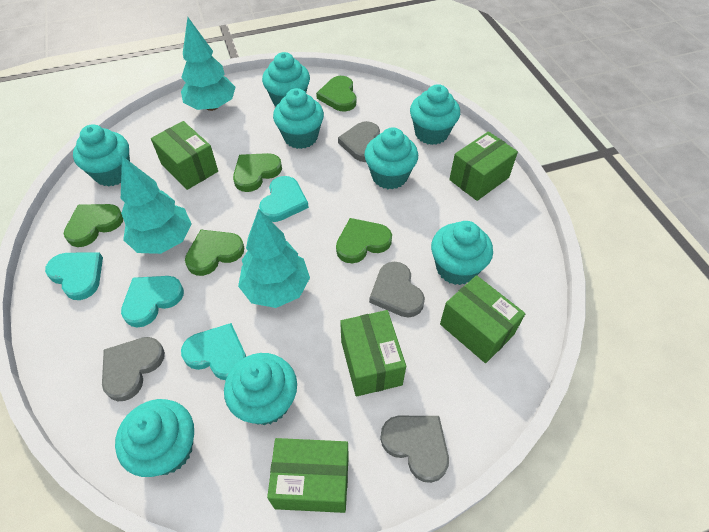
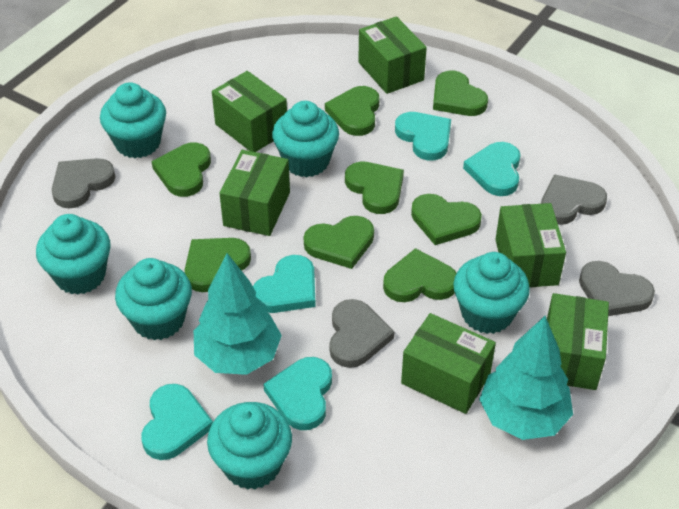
green box: [151,121,218,190] [267,438,349,513] [340,310,406,397] [440,275,526,363] [449,131,518,201] = 5 -> [212,71,287,152] [220,150,290,236] [358,16,427,94] [401,313,496,414] [495,203,566,288] [547,293,609,390] = 6
green heart: [64,204,123,247] [185,230,244,276] [233,153,282,192] [316,76,356,111] [336,218,392,263] = 5 -> [151,142,211,197] [184,238,251,292] [304,216,374,269] [325,86,380,136] [345,162,404,214] [383,248,457,302] [411,194,482,245] [433,70,488,116] = 8
turquoise cupcake: [73,124,130,187] [115,399,194,477] [224,353,297,425] [262,52,310,107] [273,88,324,149] [364,127,418,190] [410,84,460,145] [431,221,493,285] = 8 -> [36,214,111,295] [100,82,166,158] [115,258,192,340] [207,402,292,490] [272,101,339,177] [453,252,530,334] = 6
turquoise heart: [45,252,103,300] [121,276,184,328] [181,323,246,380] [259,176,309,222] = 4 -> [141,384,213,460] [253,255,316,313] [263,357,332,430] [395,112,451,160] [463,142,521,196] = 5
turquoise tree: [121,156,191,254] [181,17,236,111] [238,209,310,308] = 3 -> [194,253,282,375] [479,316,573,440] = 2

